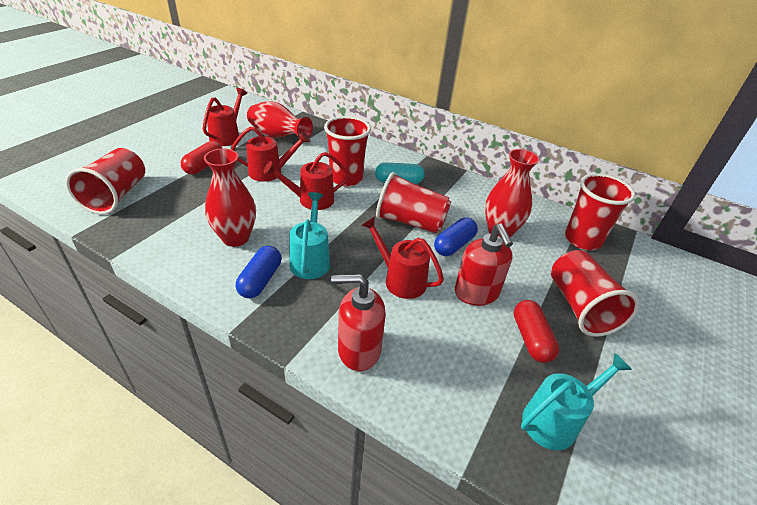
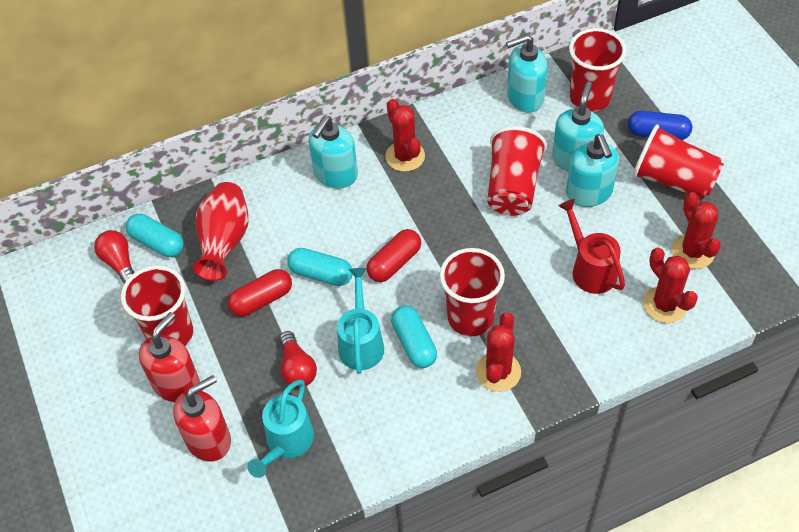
blue capsule: [236,246,281,298] [434,217,478,256] = 2 -> [628,111,692,140] = 1
red cactus: none = 0 -> [385,99,425,172] [476,312,521,392] [643,248,698,323] [672,192,721,269] = 4
red light bulb: none = 0 -> [94,230,134,284] [279,331,317,388] = 2
red vase: [204,148,256,247] [247,101,313,138] [485,149,540,238] = 3 -> [193,182,249,281] = 1
red watering can: [203,88,247,146] [231,127,310,182] [264,152,349,210] [362,216,444,299] = 4 -> [559,199,625,294] = 1
turquoise capsule: [375,162,425,184] = 1 -> [126,214,184,257] [287,248,353,286] [391,306,437,368] = 3
turquoise soap dispenser: none = 0 -> [308,116,358,188] [506,34,548,113] [552,82,604,171] [566,134,619,207] = 4

